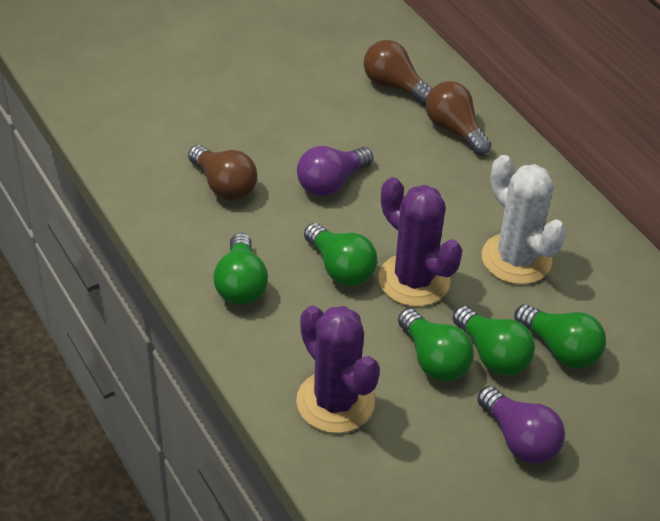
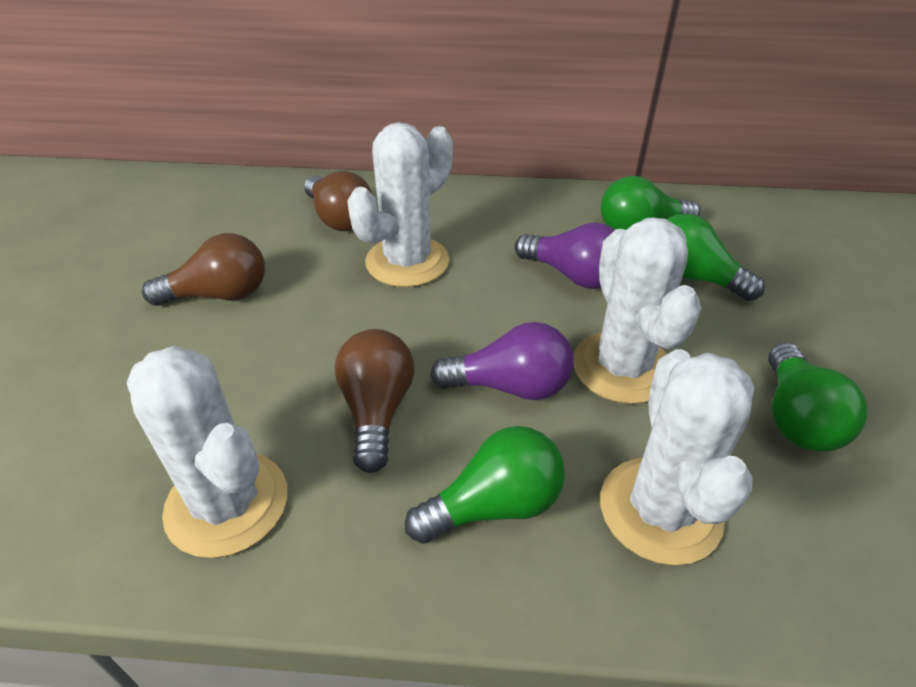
green light bulb: [214,233,268,305] [304,223,377,286] [398,308,474,381] [453,306,535,376] [515,304,606,368] = 5 -> [405,426,565,544] [600,176,700,230] [667,214,765,301] [768,343,867,452] = 4
purple cactus: [296,306,380,433] [378,177,463,307] = 2 -> none = 0
white cactus: [482,155,566,285] = 1 -> [127,346,287,558] [347,122,453,287] [573,218,701,404] [600,349,754,565] = 4

